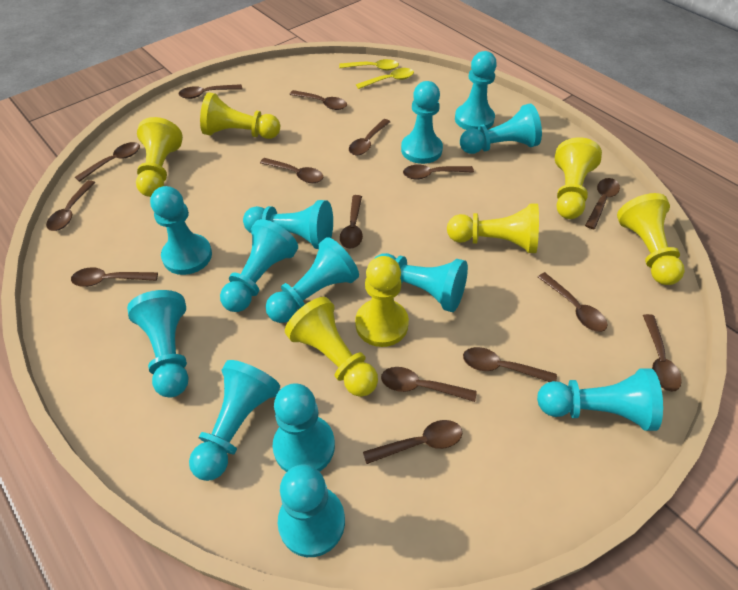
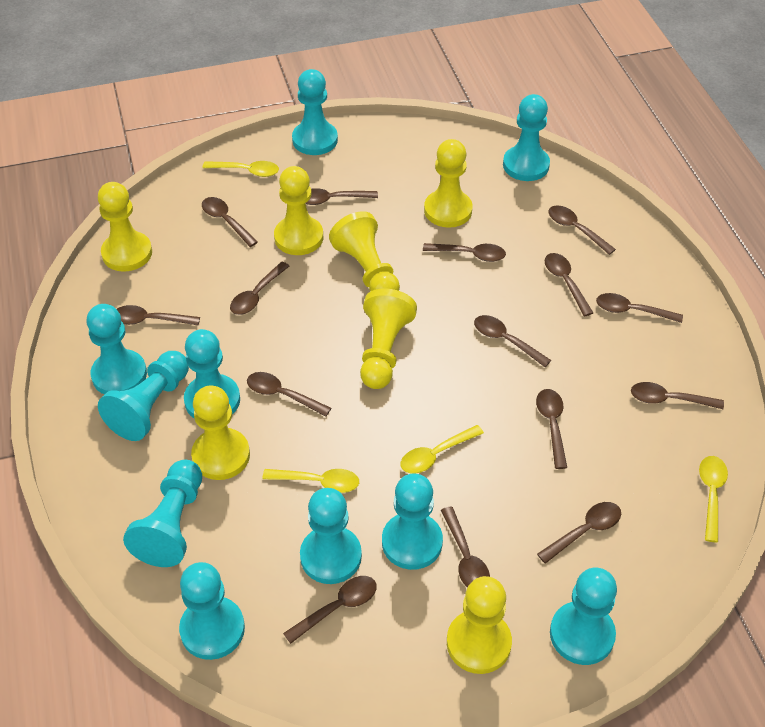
turquoise pawn: [127,290,189,398] [150,186,212,275] [189,360,280,481] [220,219,298,312] [243,200,333,249] [266,237,359,323] [273,383,335,472] [278,465,345,557] [374,253,468,312] [401,81,443,164] [455,51,497,130] [460,103,542,154] [537,368,663,431] = 13 -> [86,304,147,394] [98,351,189,441] [123,460,202,567] [179,562,245,660] [184,329,240,419] [292,69,338,155] [300,488,362,584] [382,474,443,570] [503,94,550,181] [550,568,617,665] = 10
yellow spoon: [339,59,399,70] [356,68,414,89] = 2 -> [203,161,279,177] [262,469,359,493] [401,425,484,474] [699,456,728,543] = 4

